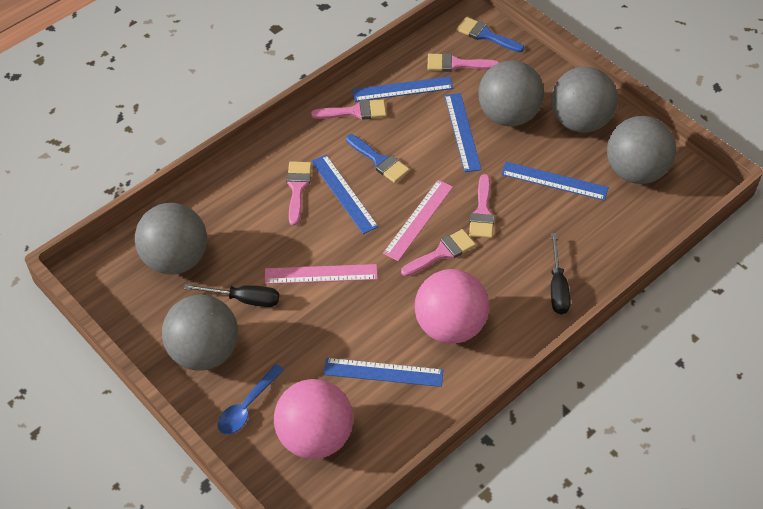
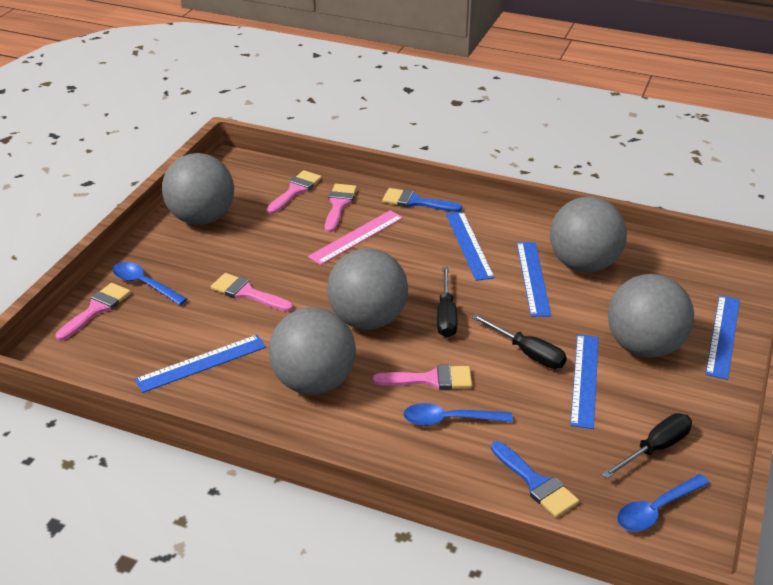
black screwdriver: [184,284,279,307] [551,233,571,315] = 2 -> [437,267,457,338] [471,314,567,369] [602,413,692,479] = 3
blue spoon: [218,364,284,434] = 1 -> [112,262,187,305] [403,403,513,426] [617,474,710,531] = 3
pink ball: [274,379,353,459] [415,269,489,344] = 2 -> none = 0
pink ruler: [265,264,378,284] [383,180,453,261] = 2 -> [308,210,403,265] = 1

